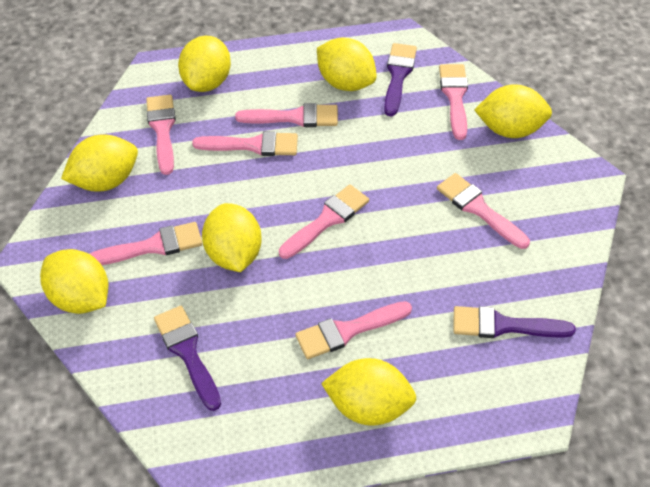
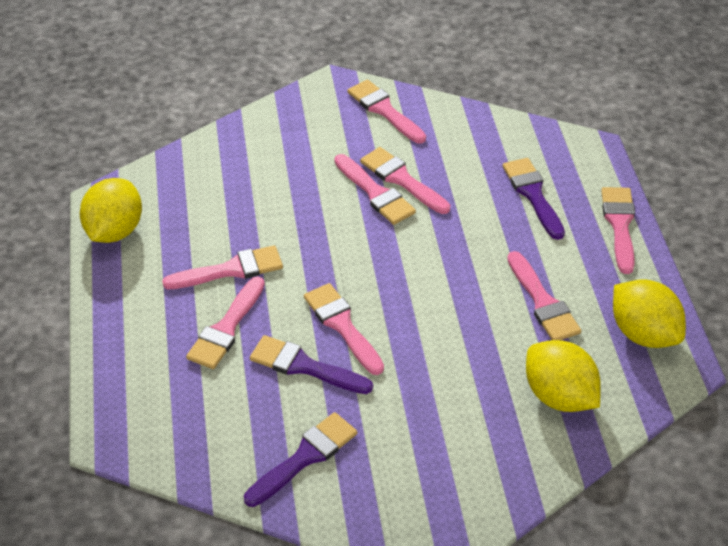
yellow lemon: [40,249,108,314] [61,134,138,192] [178,36,231,92] [202,203,262,272] [317,37,376,91] [321,358,416,426] [474,84,552,138] = 7 -> [80,178,142,243] [526,340,601,412] [613,279,686,348] = 3

